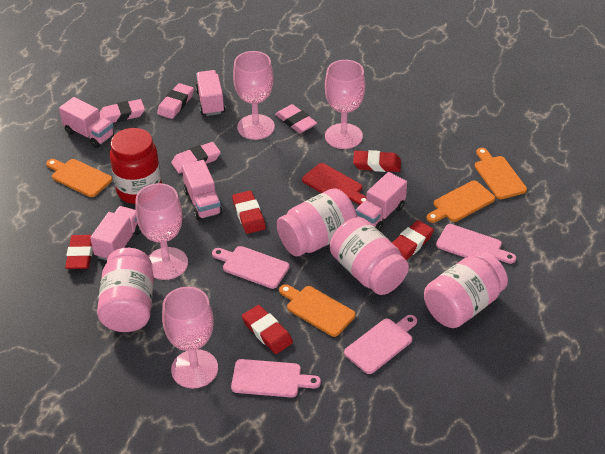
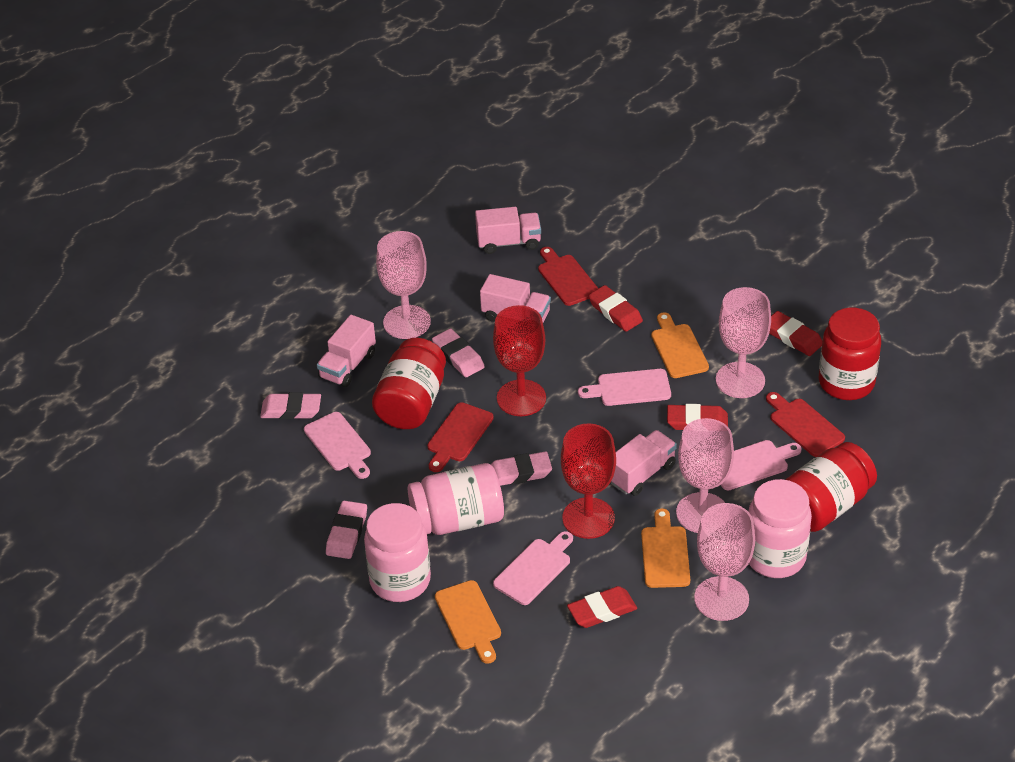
orange cutting board: [46,159,112,197] [279,284,356,337] [427,181,495,223] [475,148,527,199] = 4 -> [435,580,501,664] [641,508,690,588] [651,312,709,378] = 3
pink jar: [97,248,154,332] [277,188,357,256] [330,217,409,295] [424,252,508,328] = 4 -> [364,503,431,602] [408,463,504,535] [748,479,812,578] = 3
pink truck: [59,97,114,148] [90,206,141,261] [182,160,223,220] [195,70,225,116] [356,172,407,231] = 5 -> [317,315,376,387] [475,207,541,254] [480,274,551,322] [611,430,677,496] = 4
red cutting board: [302,163,367,205] = 1 -> [427,402,494,472] [538,247,599,306] [766,392,845,457] = 3
red eraser: [65,235,93,269] [232,191,266,234] [242,305,293,354] [353,150,401,172] [392,220,434,260] = 5 -> [567,586,637,628] [588,285,643,332] [667,404,728,430] [769,311,822,356] = 4
red goblet: none = 0 -> [493,305,546,416] [561,424,616,539] = 2
red jar: [110,128,162,204] = 1 -> [372,338,446,429] [785,442,877,532] [819,308,881,400] = 3

